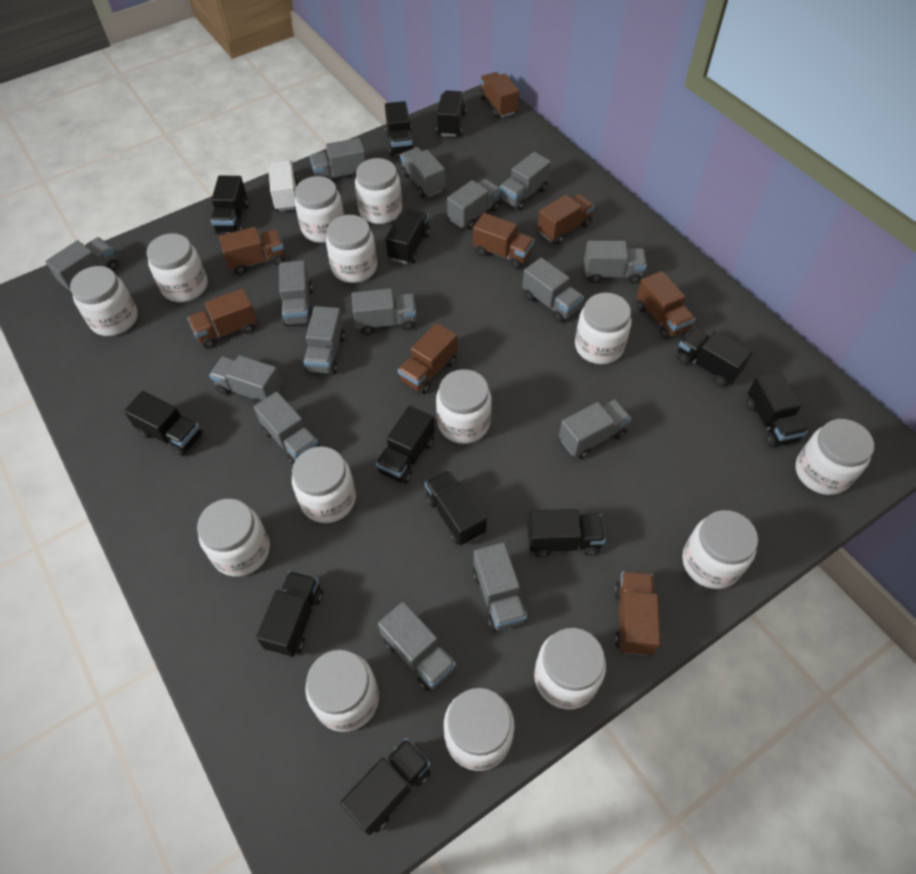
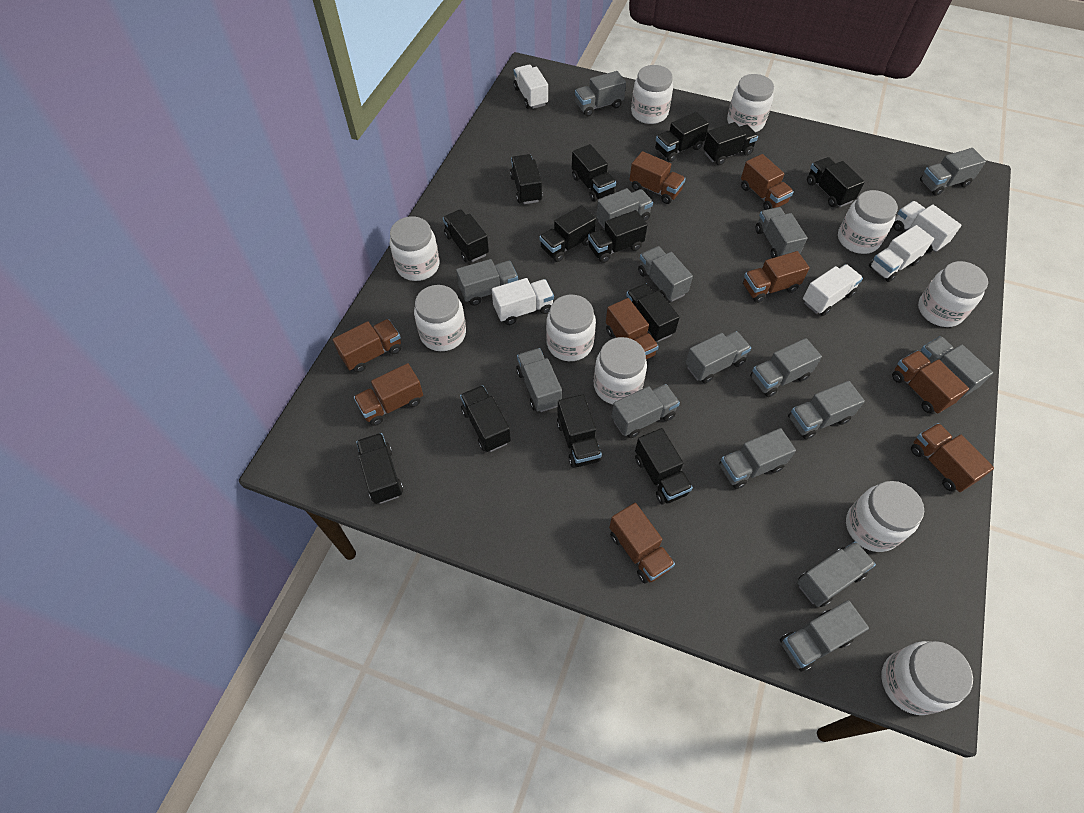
black truck: [124,391,203,456] [211,175,249,234] [256,571,323,657] [340,738,431,835] [376,406,435,484] [385,101,415,157] [386,209,430,264] [425,470,487,545] [437,90,466,137] [527,509,605,558] [677,327,752,387] [746,372,807,447] = 12 -> [356,433,403,504] [443,209,489,262] [460,385,511,452] [510,154,543,204] [539,205,596,262] [557,394,602,468] [572,144,616,202] [588,210,647,263] [626,284,680,342] [635,428,693,504] [655,112,709,162] [703,122,758,165] [807,157,865,207] = 13
brown truck: [188,288,257,348] [219,227,285,275] [398,323,458,394] [473,213,535,269] [479,72,519,118] [537,194,594,244] [614,571,660,655] [637,271,695,340] = 8 -> [333,319,401,373] [354,363,423,426] [606,298,659,359] [609,503,675,584] [629,151,686,204] [741,154,794,210] [743,251,810,303] [892,350,969,414] [911,423,994,492] = 9
white jar: [70,266,138,336] [146,233,208,302] [197,499,270,577] [292,446,356,523] [295,176,344,243] [305,650,379,732] [326,215,377,283] [355,158,402,224] [436,369,492,444] [444,688,515,771] [534,628,606,710] [575,293,631,364] [682,510,758,589] [796,419,874,495] = 14 -> [390,216,439,281] [414,285,466,351] [546,295,596,361] [594,337,647,404] [631,65,673,124] [727,74,774,132] [838,190,898,254] [846,481,924,552] [881,641,973,715] [918,261,988,327] = 10
white truck: [268,160,298,211] = 1 -> [492,278,554,325] [513,65,548,109] [803,264,863,316] [869,225,934,282] [893,201,961,253] = 5

